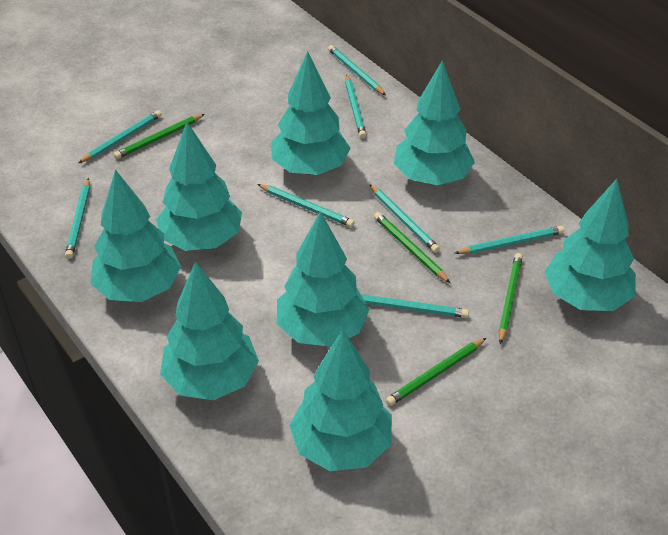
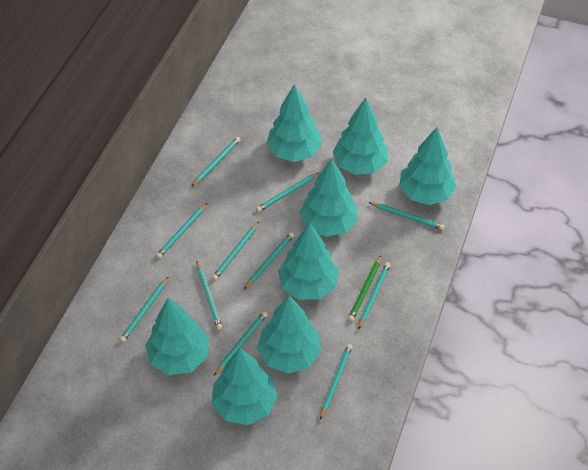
green pencil: [114,114,205,159] [374,212,450,283] [386,338,486,406] [499,253,523,344] = 4 -> [348,256,381,321] = 1
turquoise pencil: [65,178,90,259] [78,110,162,163] [257,184,354,227] [328,45,386,95] [345,74,366,138] [361,294,469,318] [369,184,440,253] [454,226,564,254] = 8 -> [120,276,169,342] [156,203,207,258] [192,137,241,186] [197,261,222,330] [212,222,259,280] [214,311,268,375] [244,232,294,289] [256,172,320,212] [320,344,353,420] [358,262,390,329] [369,202,445,230] = 11

